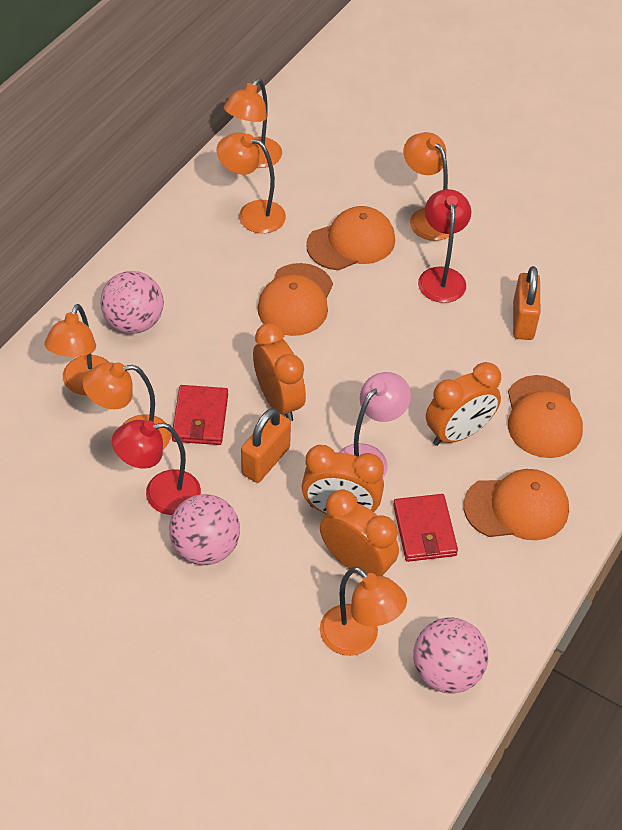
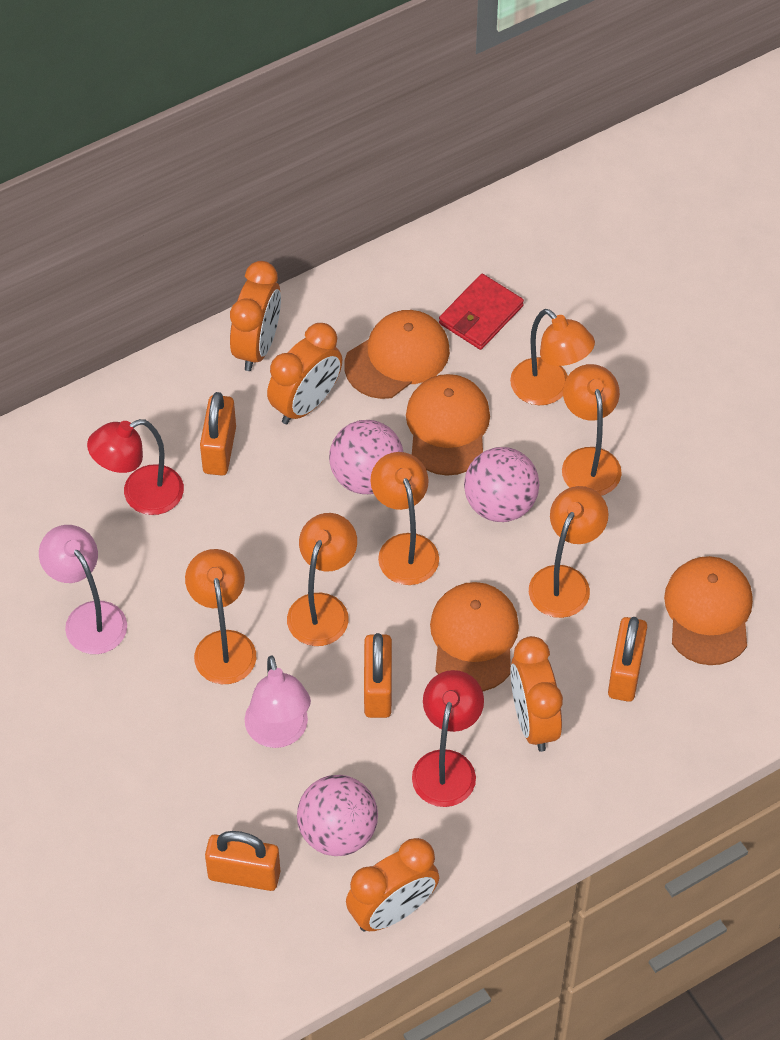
orange padlock: [241,408,291,483] [513,266,540,340] = 2 -> [200,392,236,476] [205,831,280,891] [364,633,392,718] [608,617,647,702] = 4
pink lamp: [339,372,411,478] = 1 -> [39,525,127,654] [245,655,311,748] = 2
red wallet: [172,385,228,445] [393,494,458,562] = 2 -> [439,274,524,350] = 1

